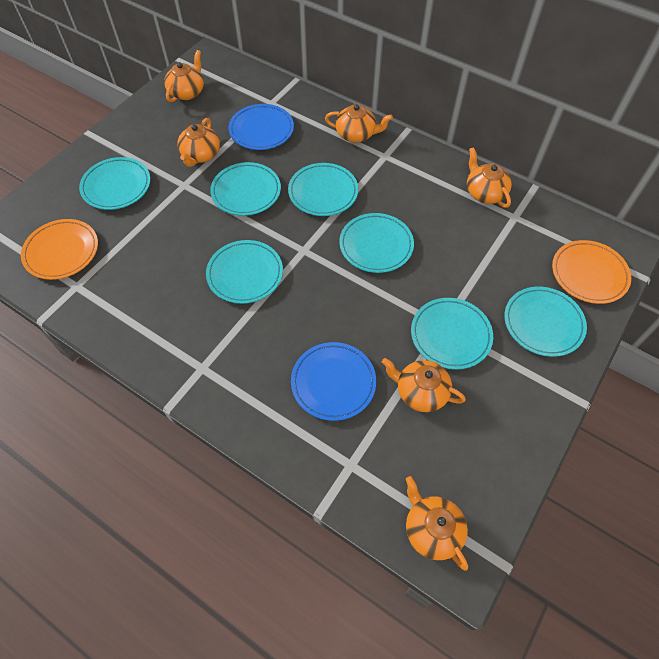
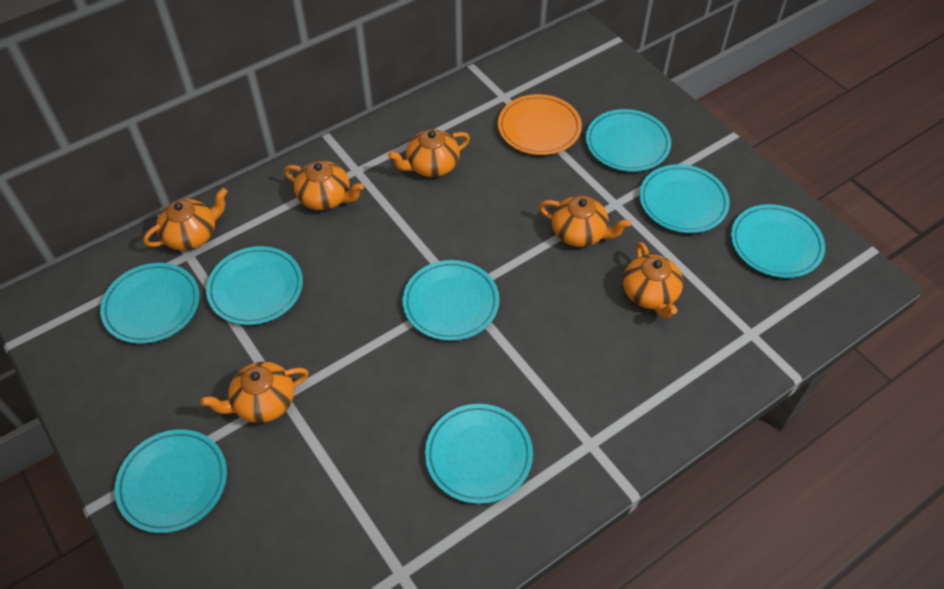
blue plate: [229,104,294,150] [291,342,376,421] = 2 -> none = 0
orange plate: [21,219,98,280] [552,240,631,304] = 2 -> [498,94,582,155] = 1
turquoise plate: [79,157,151,210] [206,240,283,304] [210,162,281,216] [288,163,358,216] [339,213,414,273] [411,298,493,370] [504,287,587,357] = 7 -> [100,263,200,344] [115,429,227,533] [206,246,303,325] [403,260,499,341] [425,404,533,504] [586,109,671,172] [639,164,730,233] [731,204,825,278] = 8

